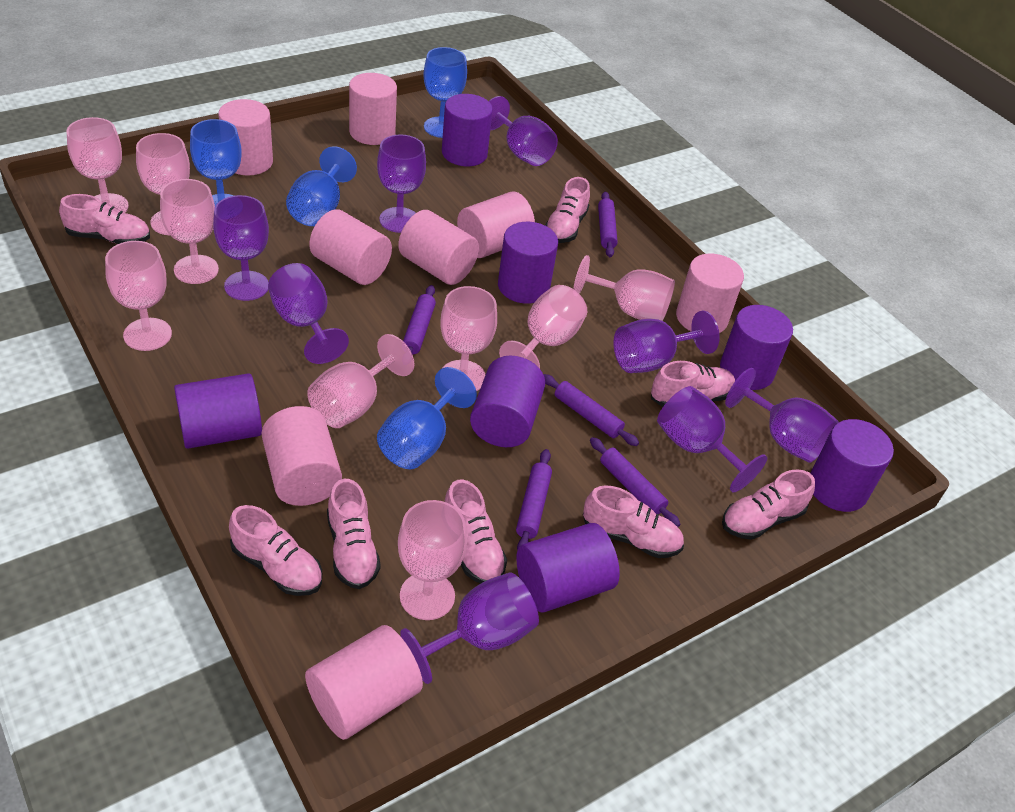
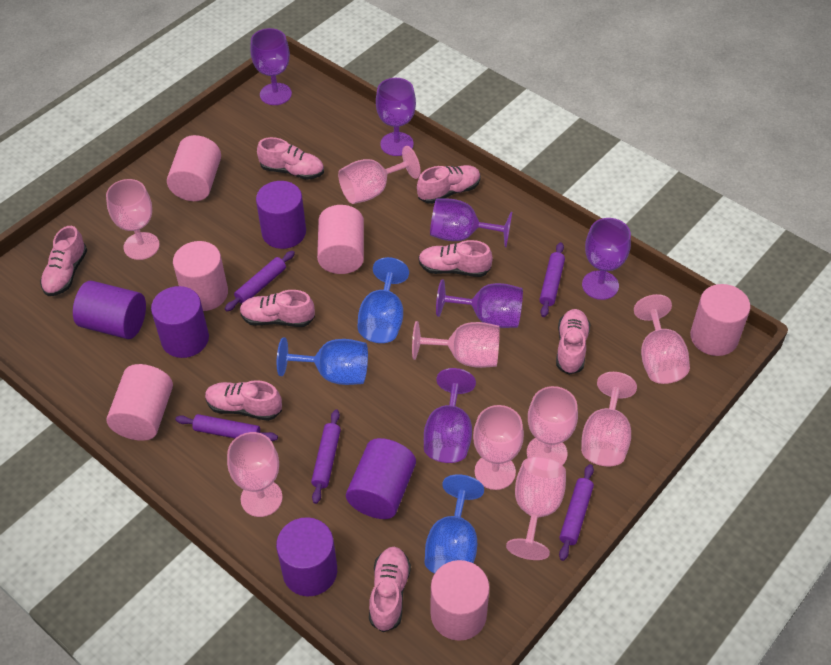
blue goblet: [190,119,242,206] [286,146,357,226] [377,367,477,469] [424,47,467,138] = 4 -> [277,337,368,385] [358,257,409,343] [425,474,484,574] = 3
pink cylinder: [218,99,273,176] [262,406,342,506] [305,625,423,740] [309,209,392,285] [349,73,397,145] [398,210,479,285] [457,191,535,258] [676,254,744,333] = 8 -> [107,364,173,441] [167,135,221,201] [173,241,228,311] [317,205,364,274] [431,560,490,641] [690,284,750,356] = 6
purple cylinder: [174,373,262,449] [442,94,493,166] [470,356,545,447] [498,222,558,304] [516,523,620,613] [720,305,793,390] [810,419,894,512] = 7 -> [73,281,146,339] [151,286,209,358] [256,181,306,249] [276,517,337,596] [346,438,416,519] = 5
purple goblet: [213,195,269,301] [268,263,349,364] [377,134,426,233] [401,572,539,684] [489,96,558,166] [614,311,720,373] [657,386,767,492] [725,368,839,463] = 8 -> [250,28,292,105] [376,78,416,156] [424,368,476,463] [430,198,512,247] [436,279,523,328] [582,218,631,300] = 6

